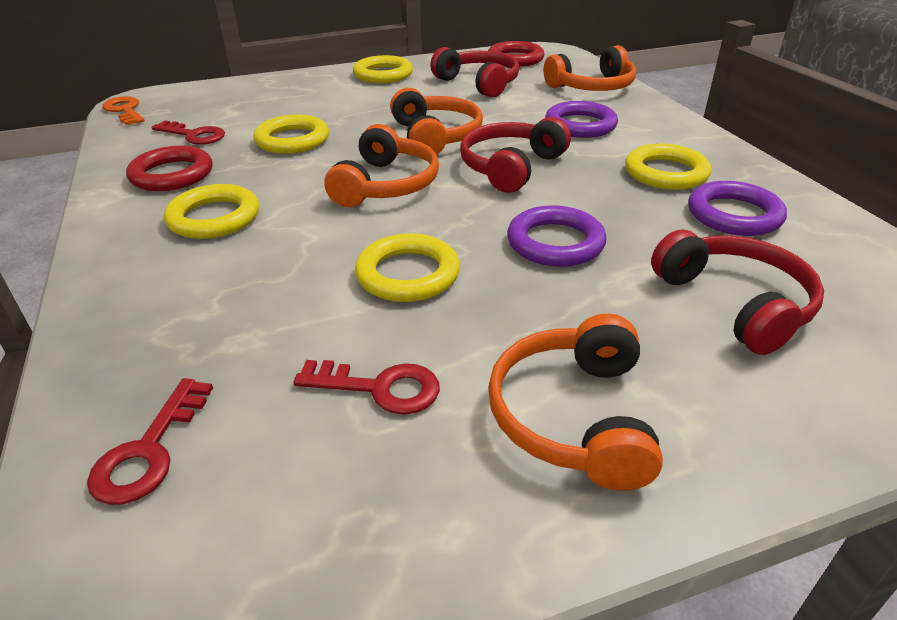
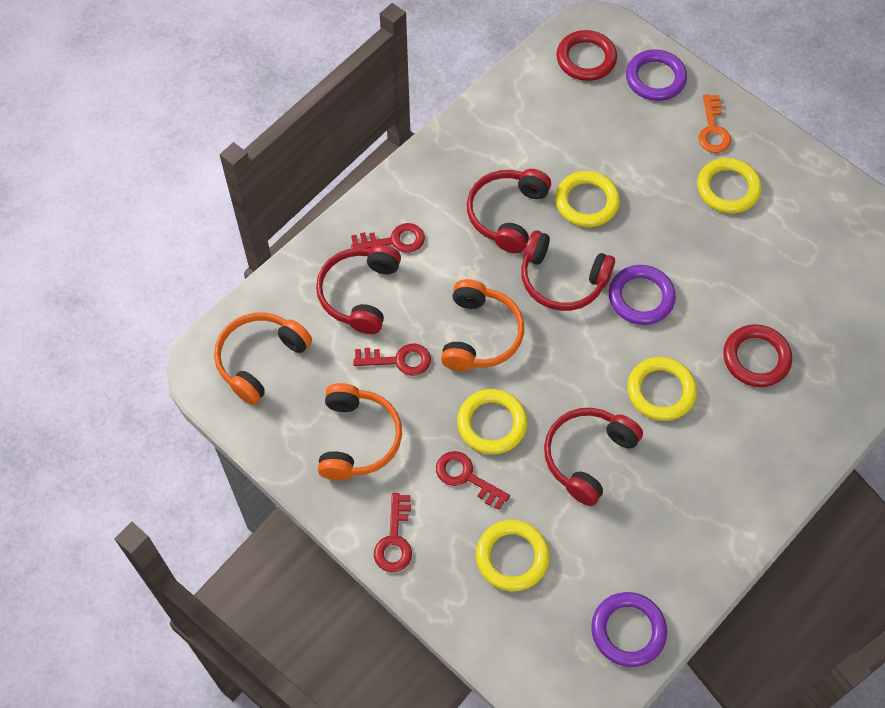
orange headphones: [324,124,439,207] [390,88,483,155] [488,314,663,491] [544,45,636,91] = 4 -> [214,313,312,405] [318,383,402,480] [441,279,524,371] = 3
red headphones: [430,47,519,98] [460,117,571,193] [651,229,824,355] = 3 -> [316,244,401,334] [467,169,551,254] [521,230,615,311] [544,408,643,506] = 4
red key: [87,378,213,505] [151,120,225,145] [293,360,440,415] = 3 -> [351,223,425,253] [353,344,431,376] [374,493,412,572] [436,451,510,510] = 4

